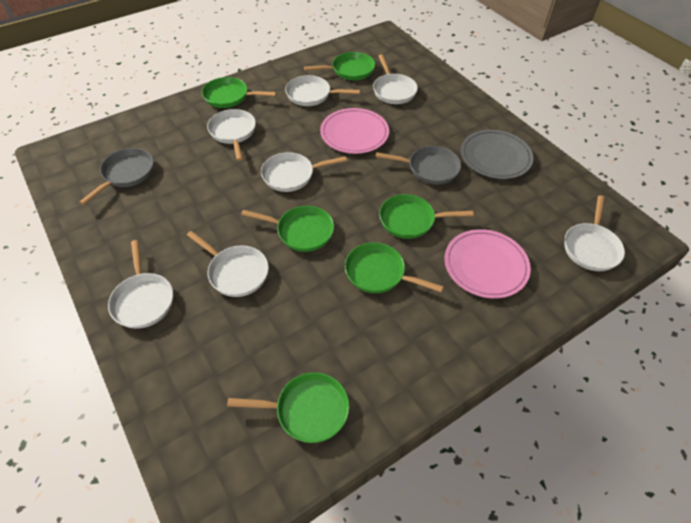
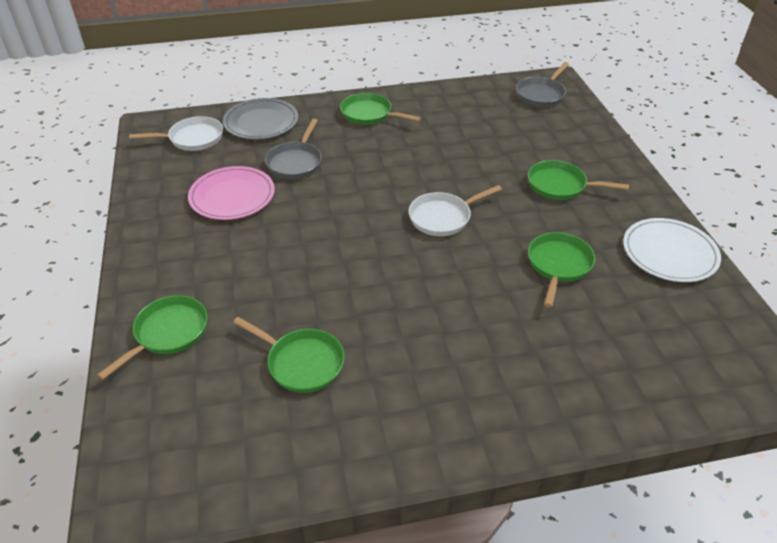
green pan: [202,77,277,108] [227,372,349,443] [241,206,334,252] [304,52,375,80] [345,243,444,293] [379,194,474,239] = 6 -> [97,295,208,380] [233,317,345,393] [340,93,421,125] [528,160,629,200] [528,232,595,308] = 5
pink plate: [320,108,389,154] [444,229,531,298] = 2 -> [188,166,275,220] = 1
white pan: [108,240,173,329] [187,231,269,297] [207,109,256,161] [261,152,347,192] [285,75,360,106] [373,54,418,104] [564,195,625,271] = 7 -> [129,116,223,151] [409,185,502,236] = 2
white plate: none = 0 -> [623,218,721,282] = 1

